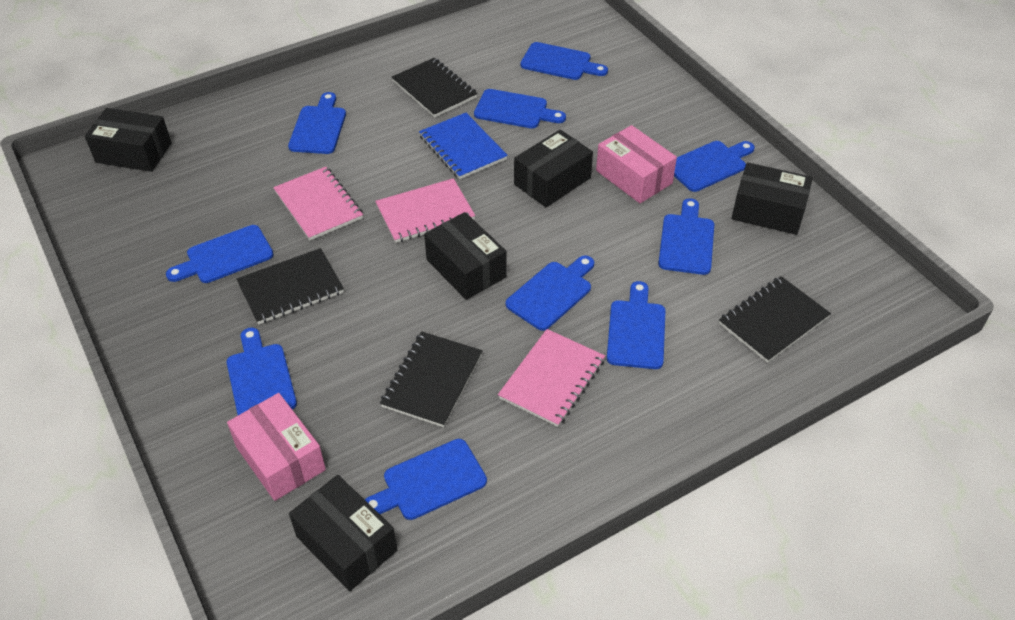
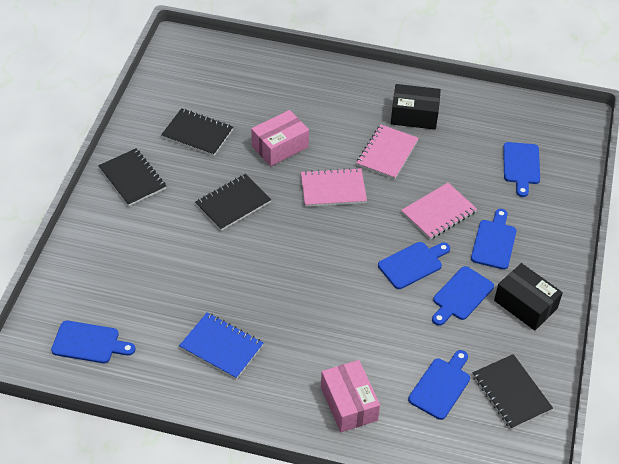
black box: [85,108,172,172] [289,475,397,591] [424,212,507,300] [514,130,593,207] [732,162,813,235] = 5 -> [391,84,441,129] [494,263,563,330] = 2
blue cutting board: [166,225,274,283] [227,328,297,415] [288,92,346,154] [364,439,487,520] [474,89,566,128] [506,255,594,331] [520,42,608,80] [607,281,666,369] [658,198,714,275] [674,141,755,192] = 10 -> [51,321,135,363] [378,242,450,289] [408,350,470,420] [432,266,494,326] [471,209,517,270] [503,142,540,197] = 6

